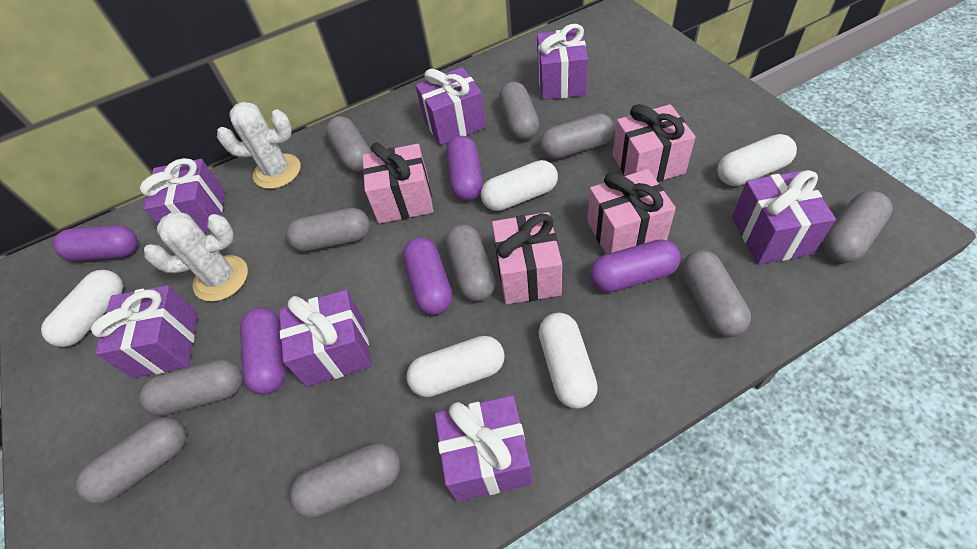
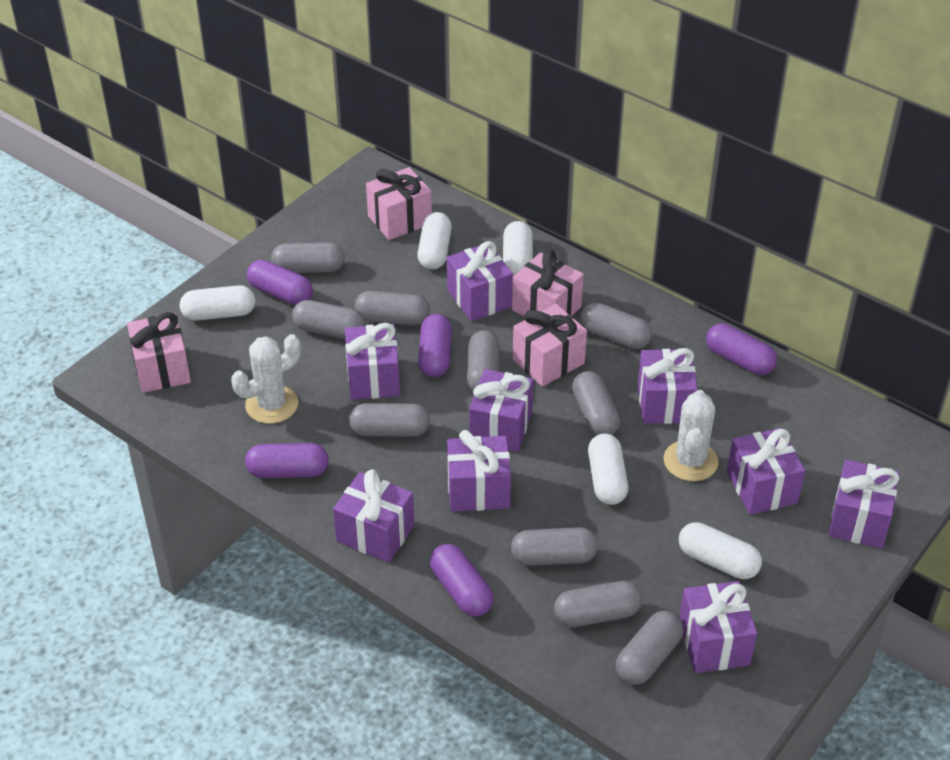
purple gift: [91,285,198,378] [140,158,225,233] [279,290,372,387] [415,67,486,145] [435,395,533,502] [537,24,588,100] [732,170,836,264] = 7 -> [333,469,415,563] [345,323,400,400] [447,241,513,321] [447,430,511,511] [469,369,533,452] [638,348,698,424] [679,581,757,673] [727,428,805,515] [828,460,899,549] = 9

